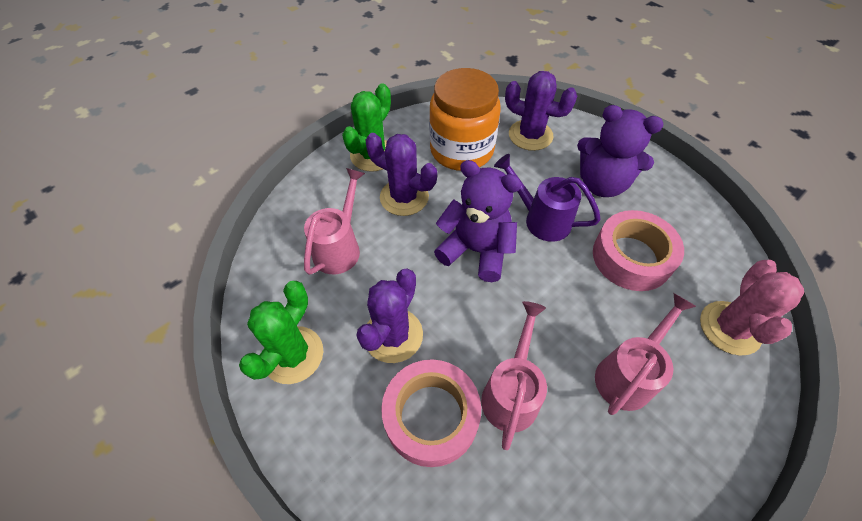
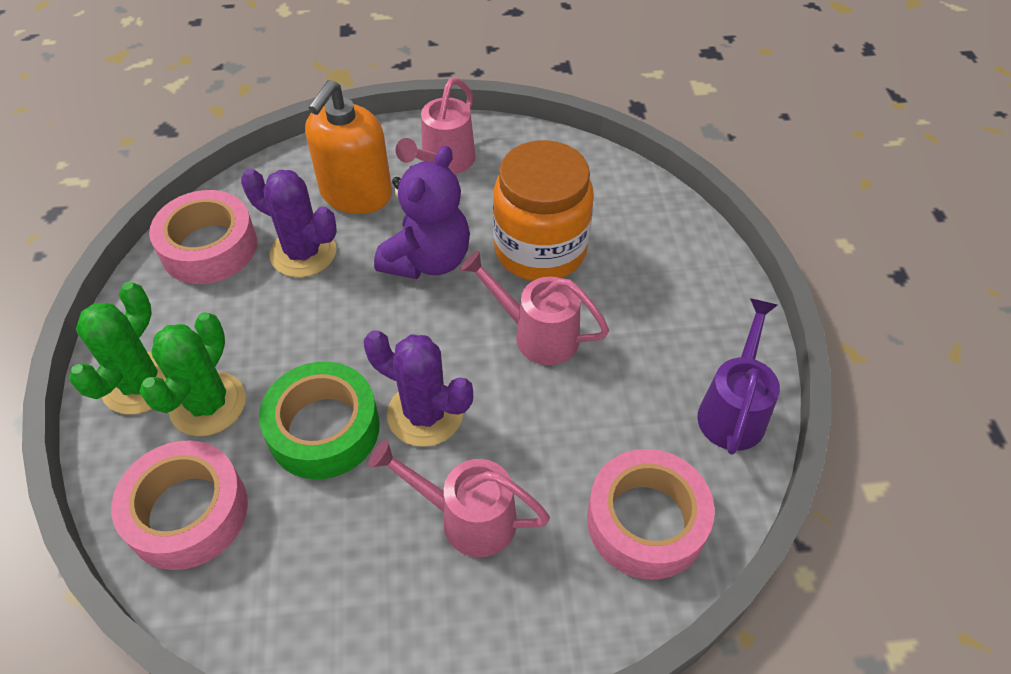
green tape: none = 0 -> [259,362,380,479] = 1
orange soap dispenser: none = 0 -> [305,80,392,214] = 1
pink cactus: [700,260,804,356] = 1 -> none = 0
pink tape: [381,359,481,467] [593,210,684,291] = 2 -> [111,440,248,570] [149,190,257,284] [587,449,715,579] = 3
purple cactus: [356,268,423,363] [366,133,437,216] [505,71,577,151] = 3 -> [241,168,337,278] [364,330,473,447] = 2
purple teddy bear: [434,160,521,282] [577,105,663,197] = 2 -> [374,146,470,279] = 1

